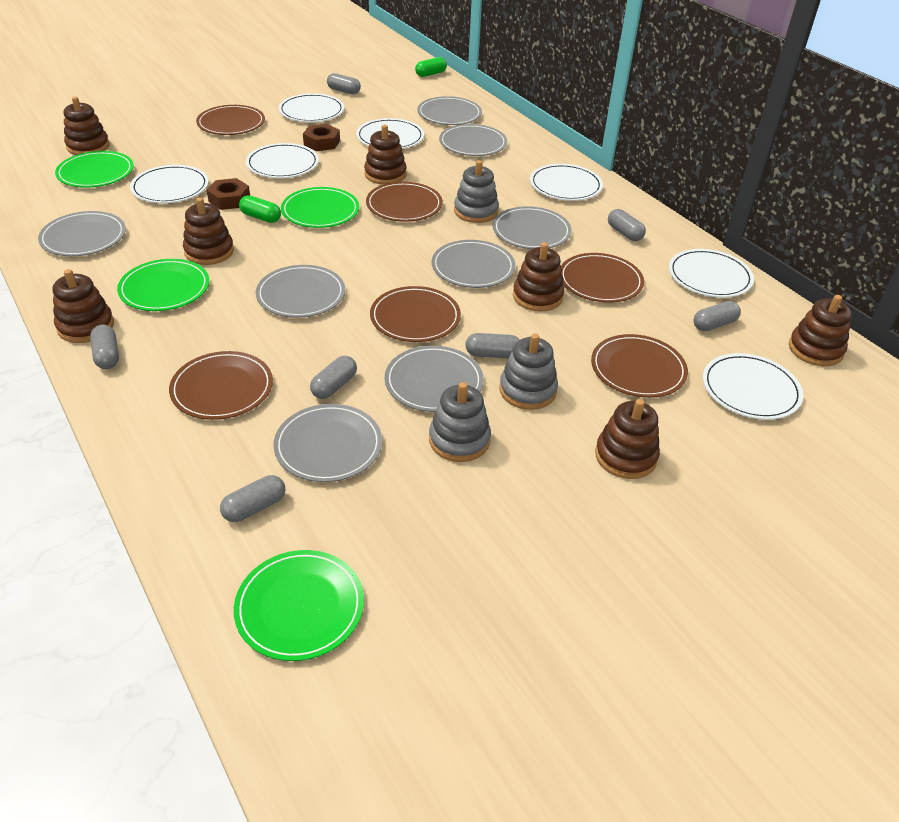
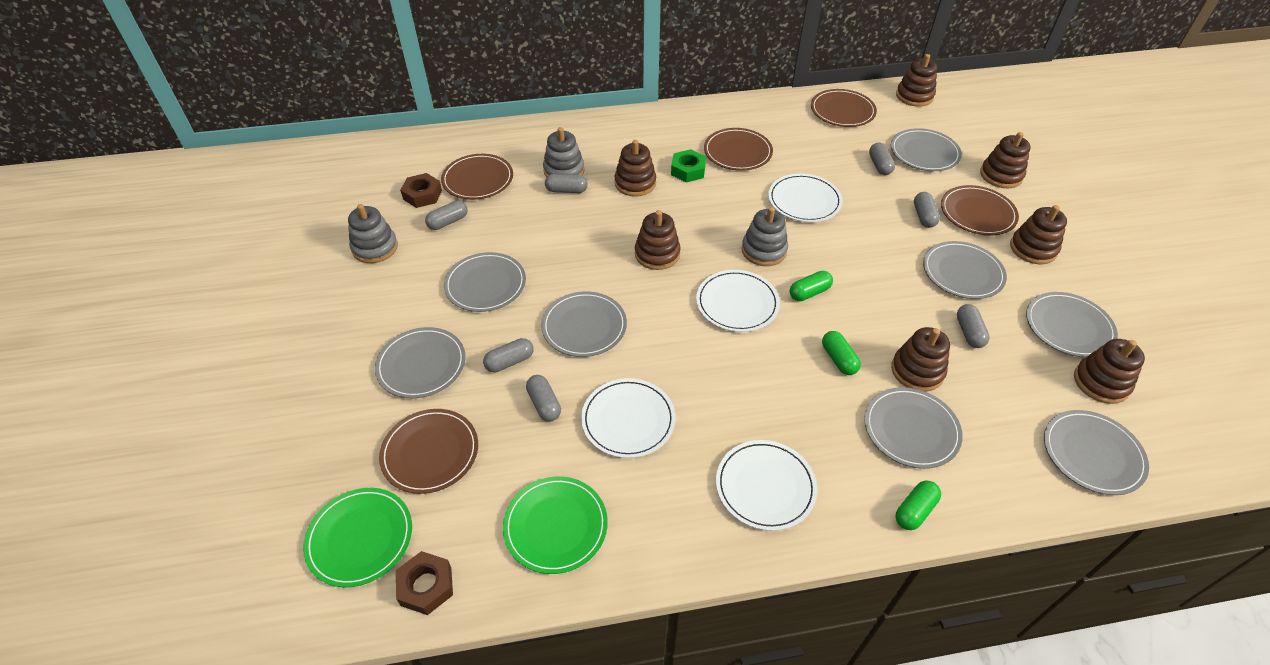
brown plate: [169,351,273,420] [196,105,265,135] [366,182,443,222] [370,286,461,342] [561,253,644,303] [591,334,688,398] = 6 -> [379,409,478,494] [441,154,513,200] [704,128,773,171] [811,89,877,127] [941,185,1019,235] = 5
green capsule: [239,195,281,223] [415,57,447,77] = 2 -> [790,271,833,301] [822,331,861,375] [896,480,941,530] = 3
green nut: none = 0 -> [671,149,706,183] = 1
green plate: [55,151,134,188] [117,259,209,311] [234,550,364,661] [281,187,359,228] = 4 -> [303,488,412,587] [503,476,608,574] = 2
white plate: [130,165,209,203] [246,143,319,178] [279,93,344,122] [356,118,424,149] [530,164,603,201] [669,249,754,298] [703,353,803,420] = 7 -> [581,378,676,458] [696,270,780,332] [716,440,817,531] [768,173,843,222] = 4

